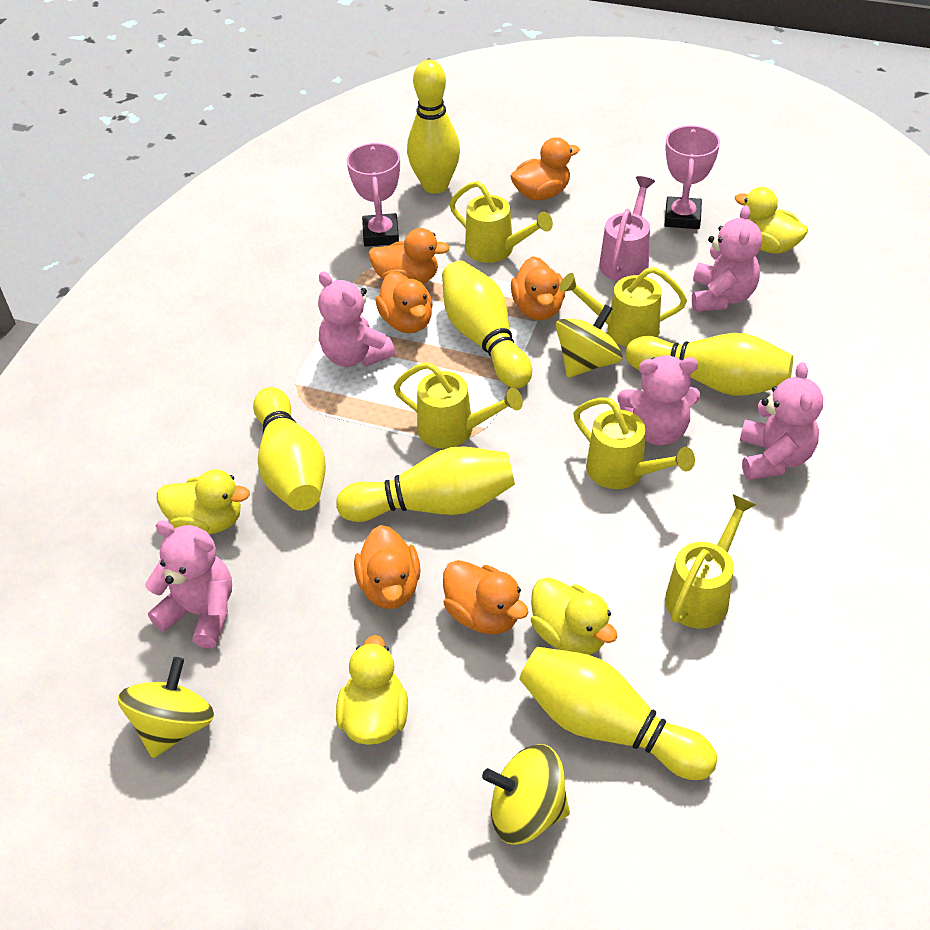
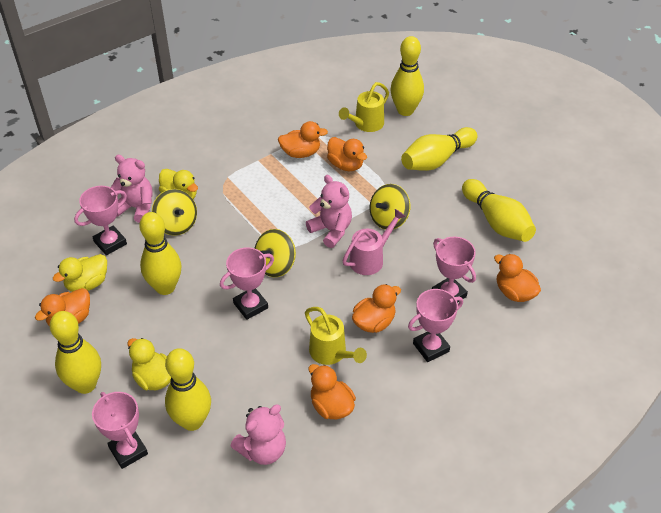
pink teddy bear: [145,520,232,648] [318,271,395,367] [618,355,700,445] [692,205,762,311] [740,362,823,480] = 5 -> [111,155,152,223] [230,405,286,465] [306,175,352,248] = 3
pink trophy: [346,143,400,247] [664,126,720,229] = 2 -> [74,186,127,255] [92,392,148,469] [220,247,274,320] [408,289,463,362] [432,237,476,303] = 5
yellow duck: [157,469,250,534] [336,635,408,745] [531,578,617,655] [734,187,808,254] = 4 -> [53,254,107,292] [127,338,171,390] [159,169,198,199] = 3
yellow watering can: [393,362,523,448] [450,181,553,263] [560,267,687,347] [573,397,695,489] [665,494,756,628] = 5 -> [305,307,367,365] [339,82,389,132] = 2

